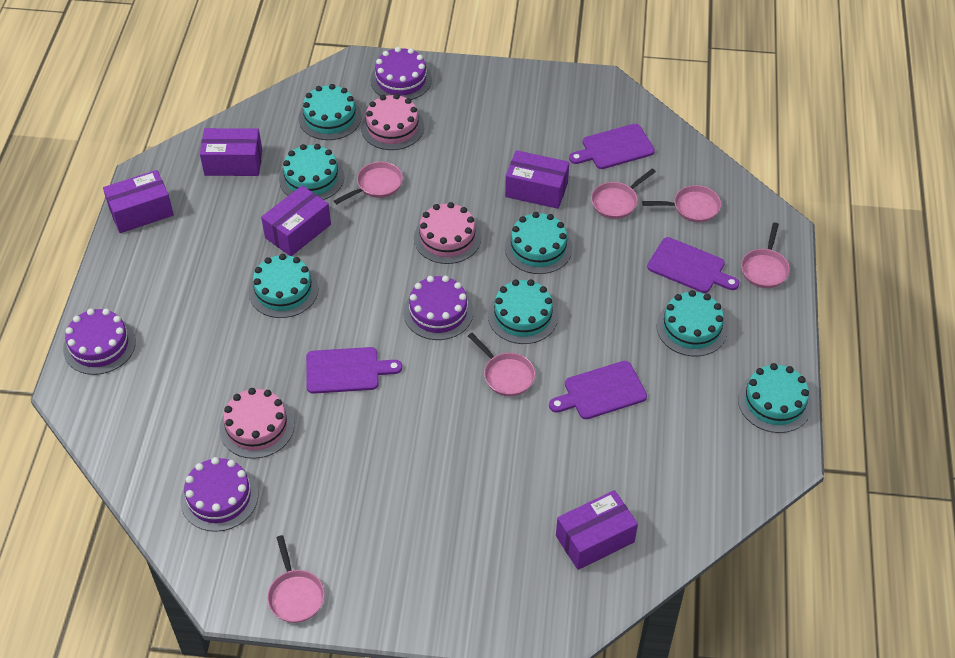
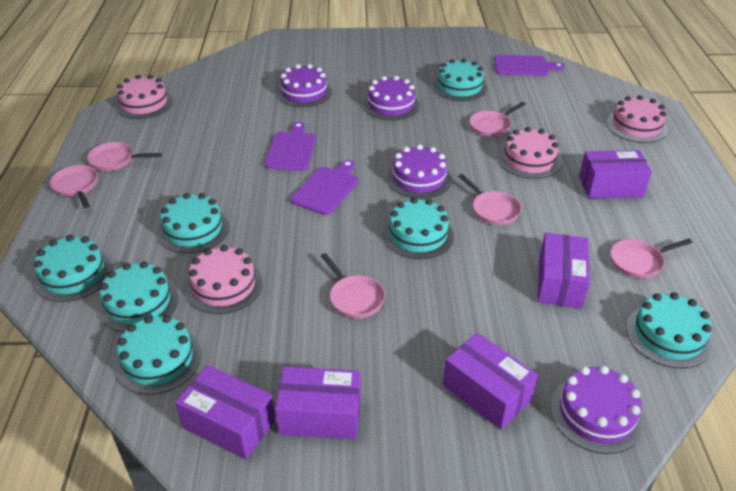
pink cake: [219,388,294,459] [361,94,424,150] [414,202,481,264] = 3 -> [115,75,173,119] [185,245,263,314] [498,127,562,179] [606,95,668,143] = 4
purple cutting board: [306,347,402,394] [549,361,647,419] [569,124,655,169] [647,237,739,293] = 4 -> [264,122,316,171] [290,160,358,215] [494,55,565,76] = 3

